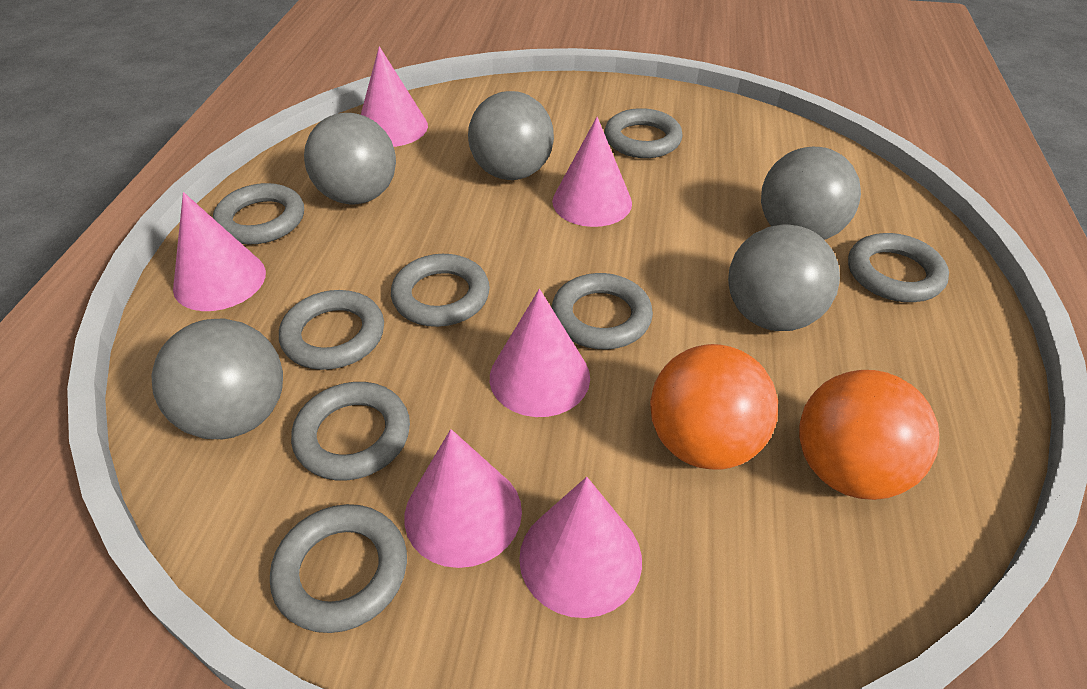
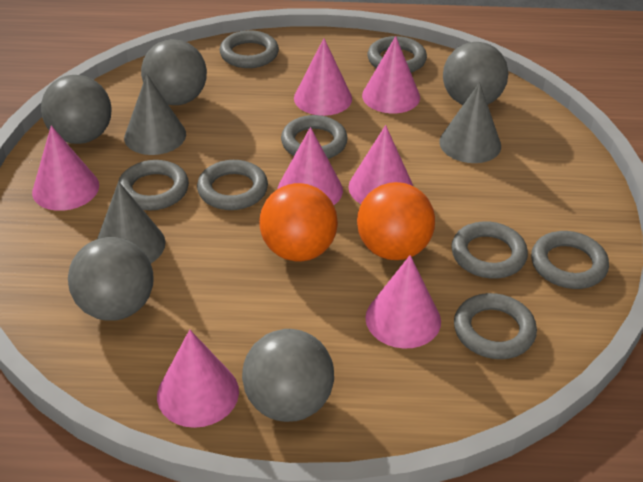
grey cone: none = 0 -> [97,181,166,263] [124,74,186,155] [439,82,501,163] = 3
pink cone: [173,192,266,311] [361,46,428,147] [404,429,522,568] [490,289,590,417] [519,477,642,618] [552,117,632,227] = 6 -> [32,126,99,211] [157,329,239,428] [278,127,343,205] [294,38,352,116] [348,125,413,204] [362,36,420,113] [365,255,441,348] = 7

